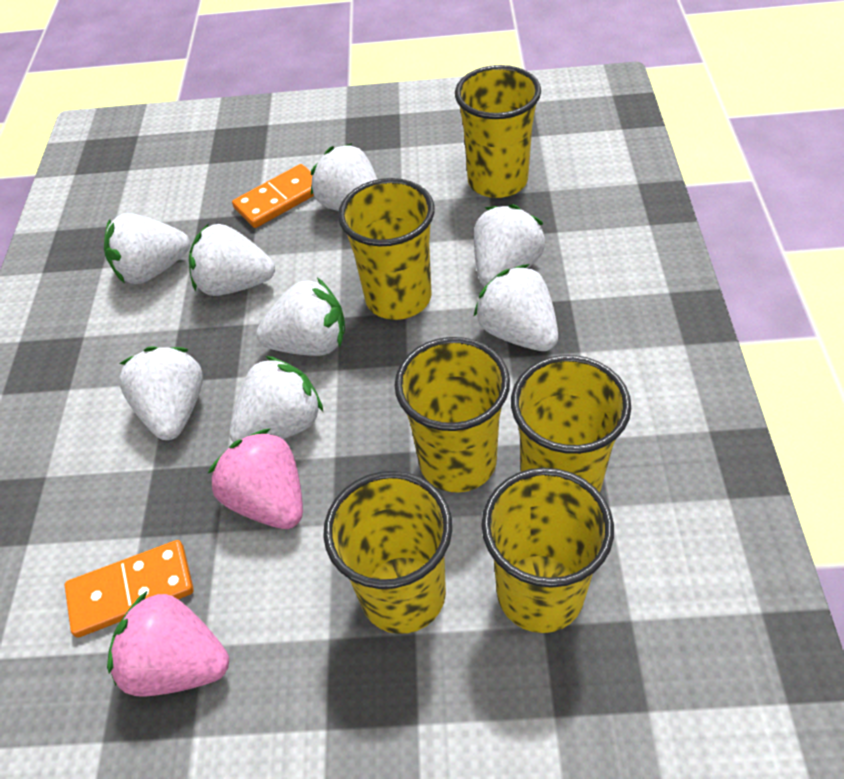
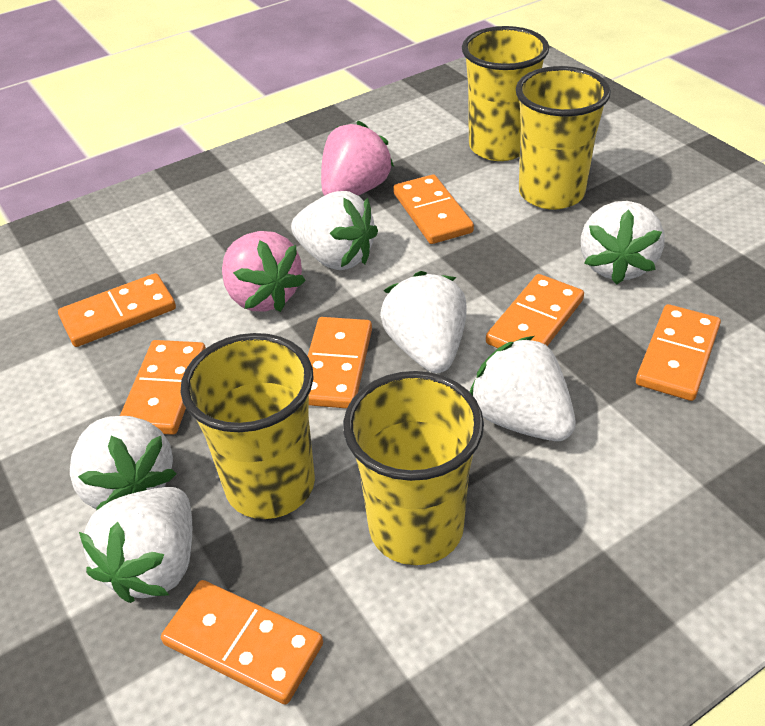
orange domino: [65,540,194,638] [232,164,314,228] = 2 -> [58,273,176,347] [120,340,206,435] [161,580,323,705] [308,317,372,408] [393,174,474,244] [486,274,584,348] [636,304,721,401] = 7
white strawberry: [104,213,190,284] [119,346,203,440] [189,223,275,296] [230,356,323,443] [256,278,345,356] [311,143,378,211] [473,264,558,351] [474,204,545,287] = 8 -> [70,416,177,510] [79,487,192,603] [291,191,378,270] [380,271,467,373] [470,336,576,441] [581,201,664,285] = 6
yellow cup: [323,471,452,634] [338,178,435,320] [394,337,510,493] [455,65,541,198] [481,468,614,633] [511,355,631,493] = 6 -> [180,333,315,519] [343,371,484,565] [462,26,549,161] [516,66,611,210] = 4

